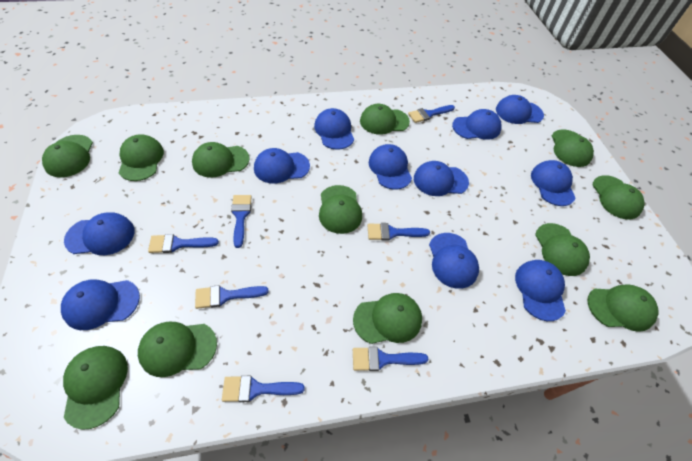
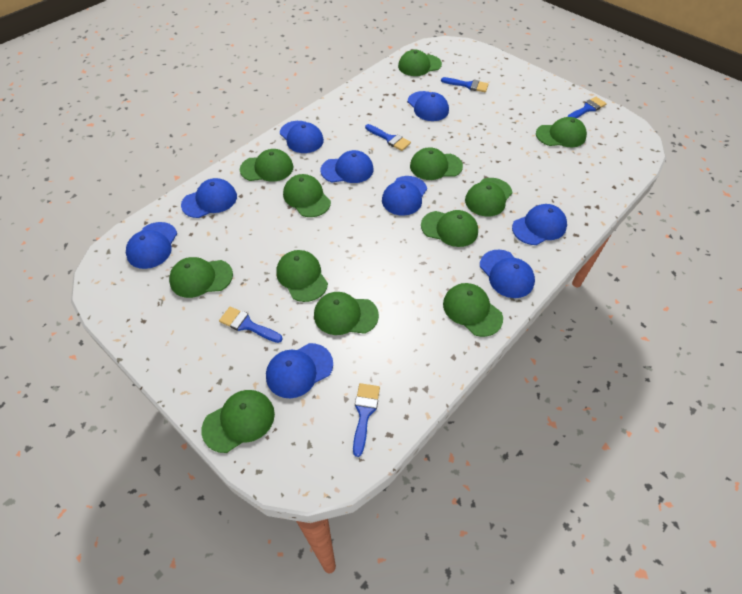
blue brush: [148,234,219,253] [195,285,268,309] [222,376,305,402] [231,195,252,248] [353,347,429,371] [367,223,430,241] [408,105,455,123] = 7 -> [219,307,283,343] [353,383,380,457] [365,124,411,151] [441,77,489,92] [567,97,607,118] = 5
blue cap: [61,279,140,330] [64,212,135,255] [254,148,310,184] [314,108,354,150] [369,144,412,190] [414,161,469,196] [429,233,479,289] [452,109,502,140] [496,95,544,124] [515,260,566,321] [531,160,576,206] = 11 -> [126,222,177,269] [181,178,237,218] [266,343,333,398] [280,121,324,153] [320,150,373,183] [382,176,427,216] [408,91,449,121] [480,250,535,298] [512,204,567,245] = 9

